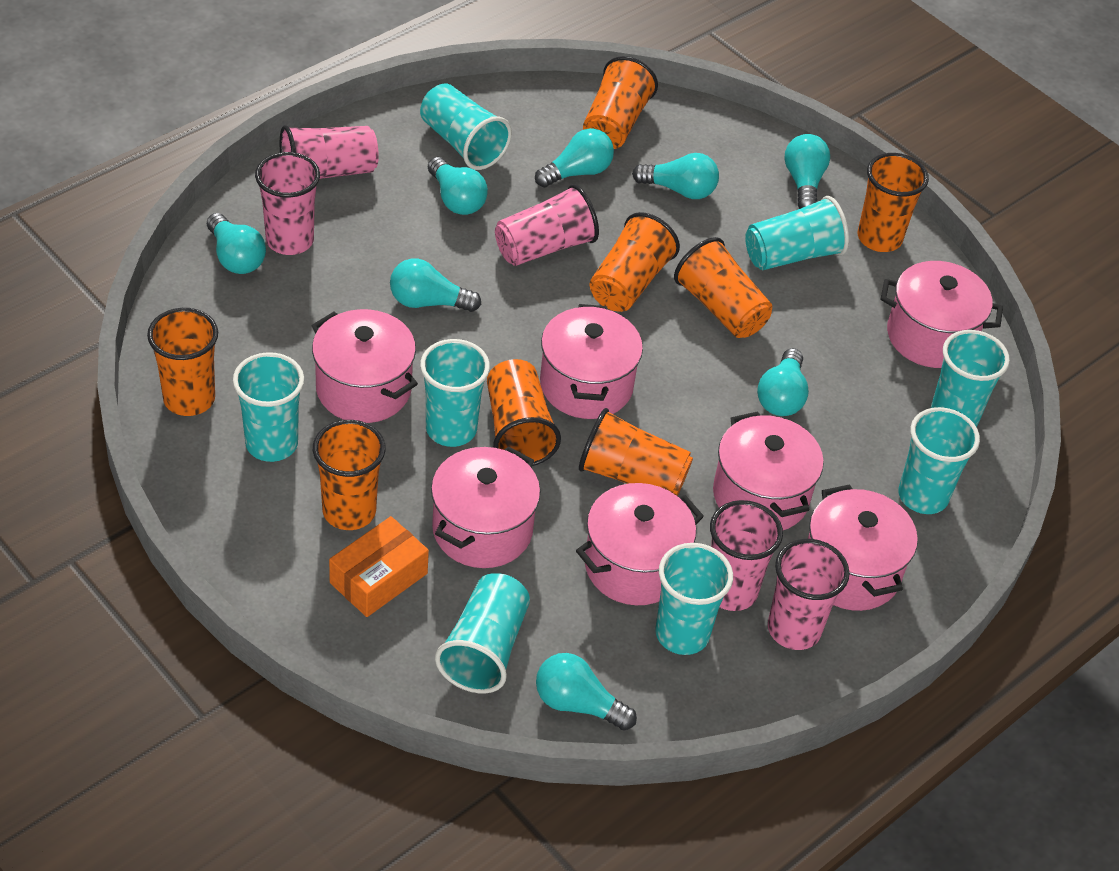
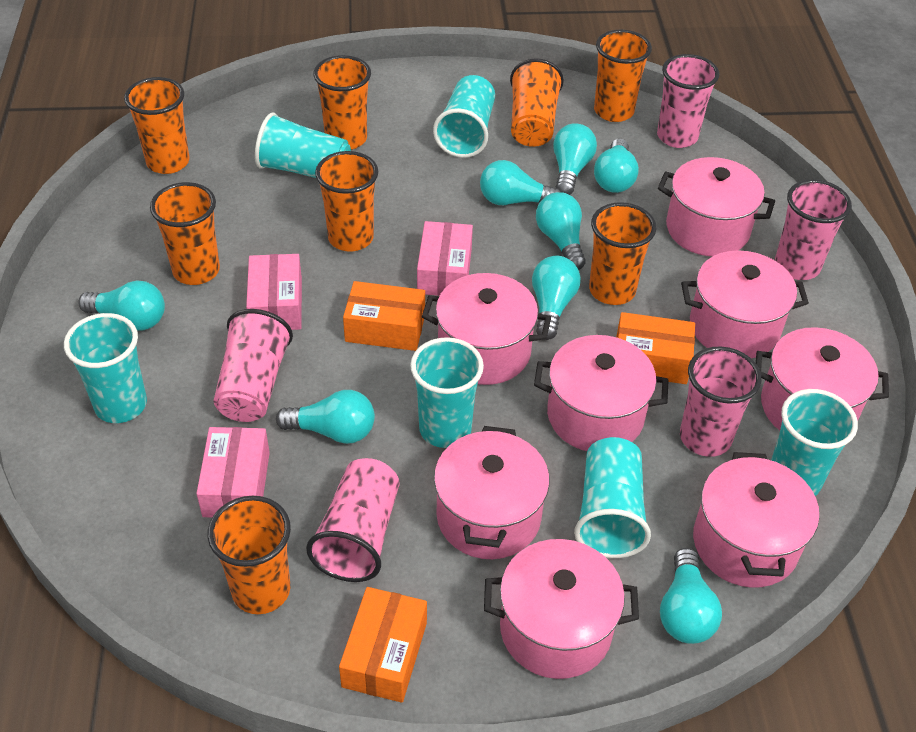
orange box: [329,516,429,617] = 1 -> [339,587,427,703] [343,281,425,351] [616,312,695,384] = 3
pink box: none = 0 -> [196,427,270,517] [246,254,302,330] [417,221,473,296] = 3
pink pot: [311,309,418,423] [431,446,540,568] [540,304,643,419] [576,483,704,605] [713,411,824,530] [808,484,918,611] [881,261,1003,368] = 7 -> [422,273,551,385] [434,426,550,559] [484,539,639,679] [534,335,669,451] [658,157,775,256] [681,250,809,359] [693,452,819,588] [756,327,889,430] = 8
turquoise cup: [233,352,304,462] [420,83,512,170] [420,339,490,447] [435,573,530,693] [655,543,733,655] [745,196,849,270] [898,407,980,514] [931,330,1010,427] = 8 -> [64,313,147,423] [255,112,351,178] [410,337,484,448] [433,75,495,158] [574,437,651,558] [771,389,858,496] = 6

